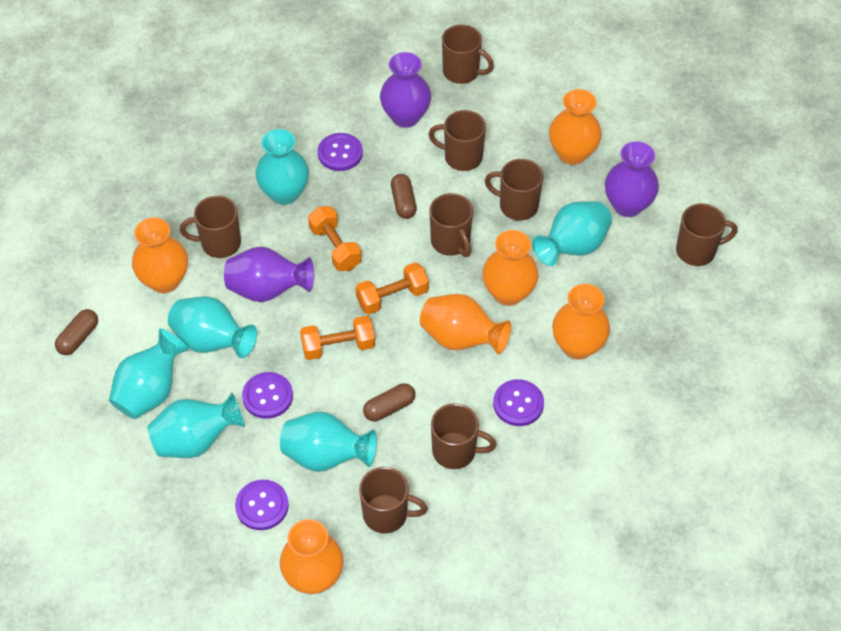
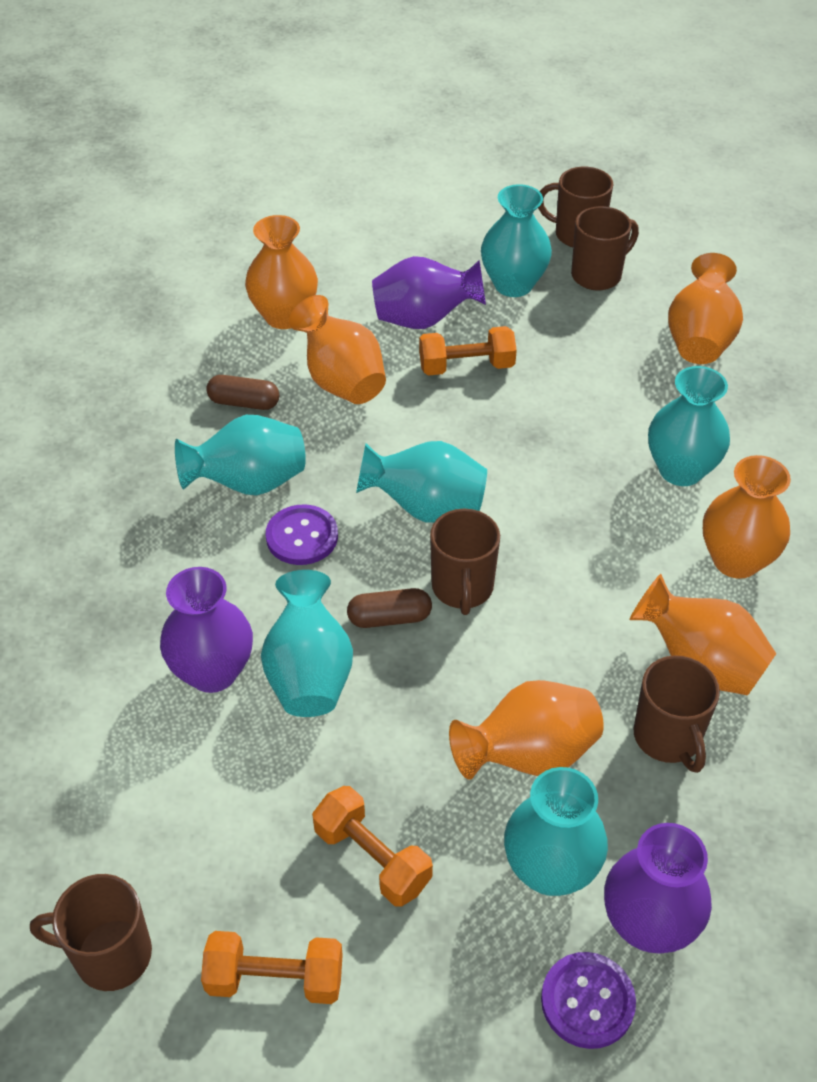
brown capsule: [55,309,98,355] [363,383,415,422] [391,174,417,219] = 3 -> [206,375,279,410] [347,588,432,628] = 2
brown mug: [180,196,241,258] [359,467,427,534] [429,110,486,171] [429,193,473,257] [431,403,496,469] [442,24,494,84] [485,159,543,220] [676,203,737,266] = 8 -> [30,874,152,991] [430,509,500,615] [538,167,613,247] [571,206,639,291] [634,655,720,773] = 5
purple button: [235,480,289,530] [242,372,293,419] [318,133,363,171] [493,379,544,426] = 4 -> [266,505,338,565] [541,952,636,1049] = 2

